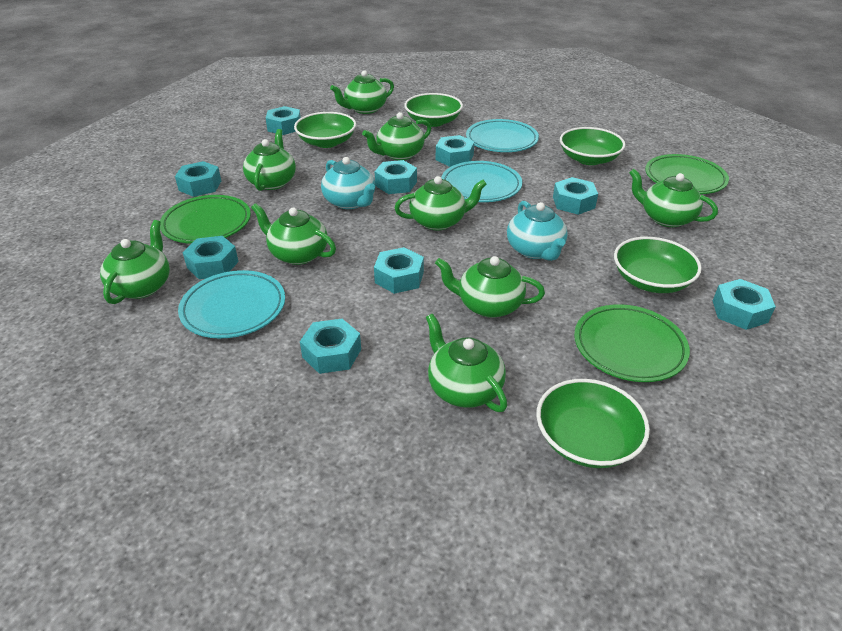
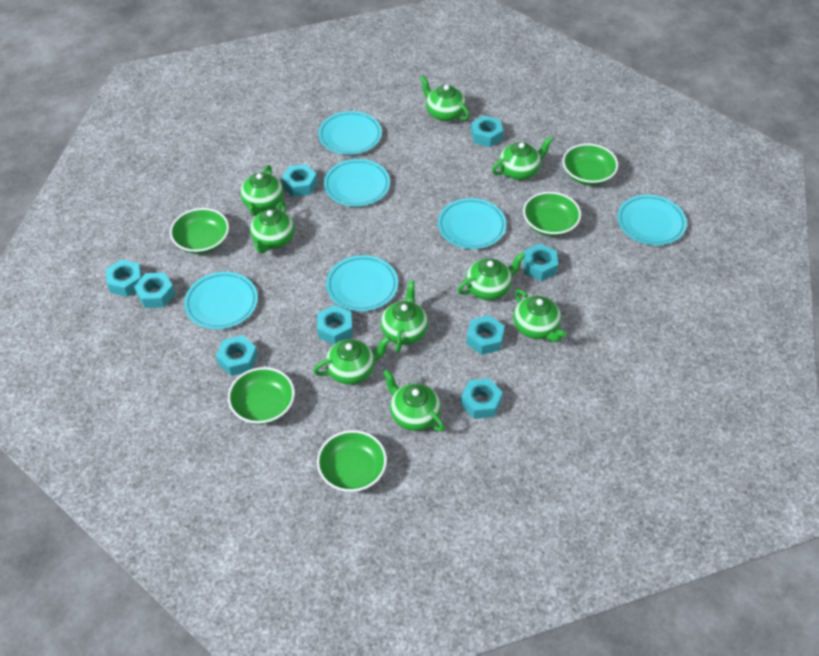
green plate: [160,195,251,244] [574,304,690,382] [645,154,729,194] = 3 -> none = 0
turquoise plate: [178,270,285,338] [441,161,522,202] [466,119,539,152] = 3 -> [184,272,258,329] [318,111,382,155] [324,159,390,207] [326,255,398,312] [438,198,506,249] [617,195,687,245] = 6
turquoise teapot: [321,157,375,209] [507,201,568,261] = 2 -> none = 0

